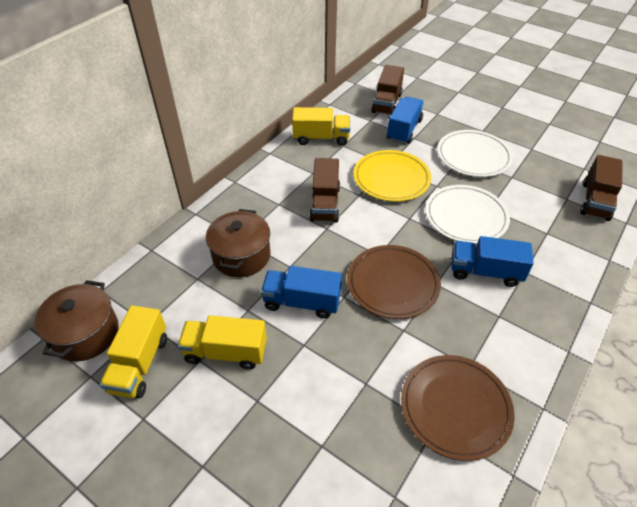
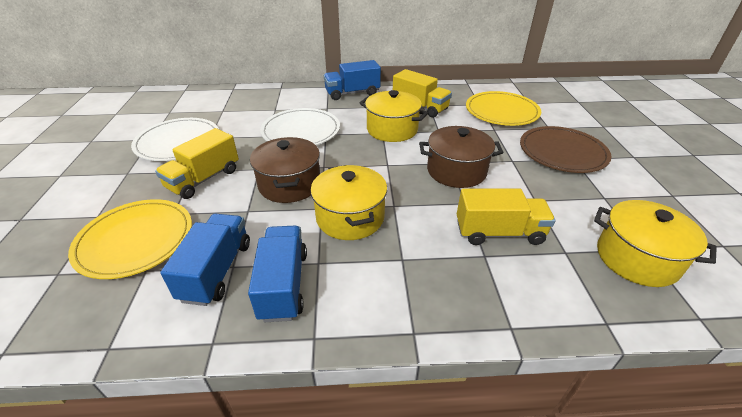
brown plate: [347,245,441,319] [401,355,515,461] = 2 -> [520,126,611,173] = 1
brown truck: [309,158,340,222] [371,65,404,115] [581,155,623,221] = 3 -> none = 0
yellow plate: [354,150,431,202] = 1 -> [68,199,192,279] [466,91,541,126] = 2
yellow pot: none = 0 -> [310,165,387,240] [360,90,428,142] [594,200,717,287] = 3

